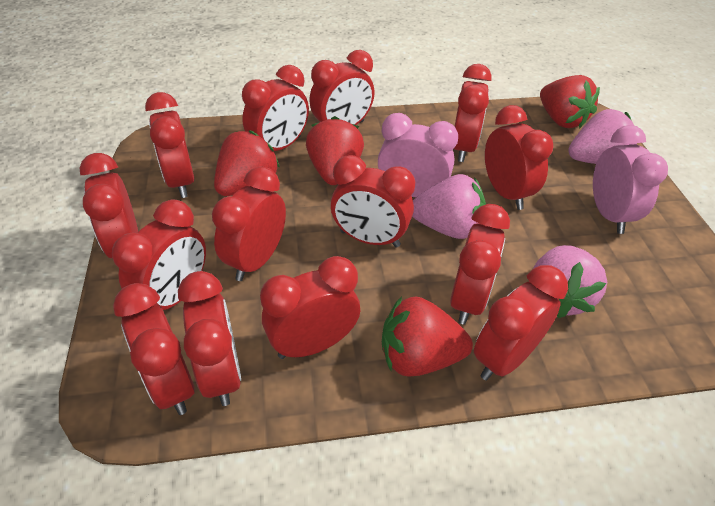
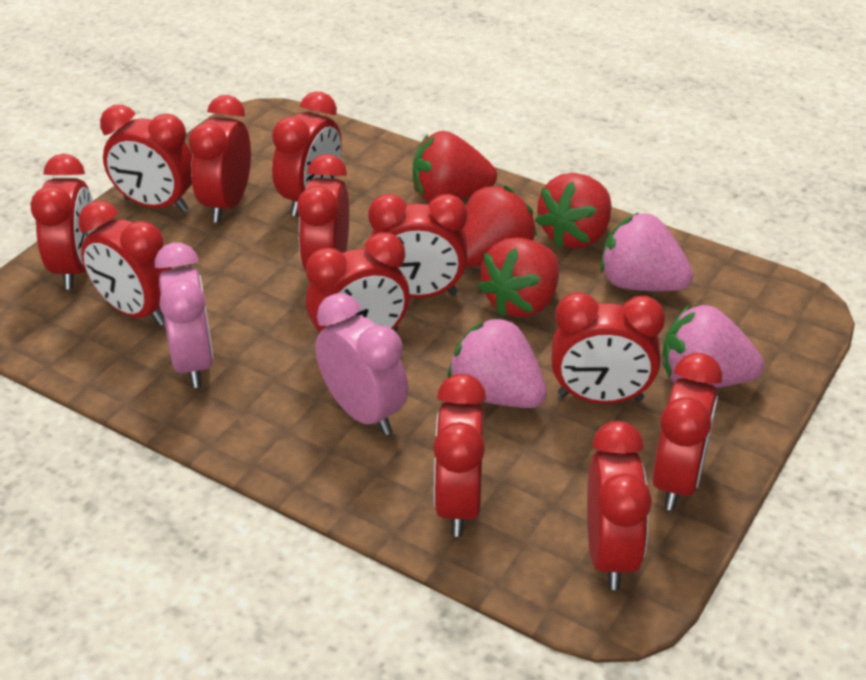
red clock: [80,153,138,259] [112,199,206,310] [113,283,195,415] [145,92,194,198] [178,271,241,406] [212,166,286,281] [242,65,309,151] [260,256,360,359] [309,50,375,125] [331,155,415,247] [450,204,510,325] [454,64,492,162] [474,265,568,381] [485,105,553,210] = 14 -> [30,154,96,290] [78,201,172,326] [100,105,192,212] [189,95,251,223] [272,92,342,217] [297,154,349,271] [306,232,410,333] [368,194,467,298] [433,374,486,537] [552,292,665,404] [587,421,652,590] [652,353,722,511] = 12

